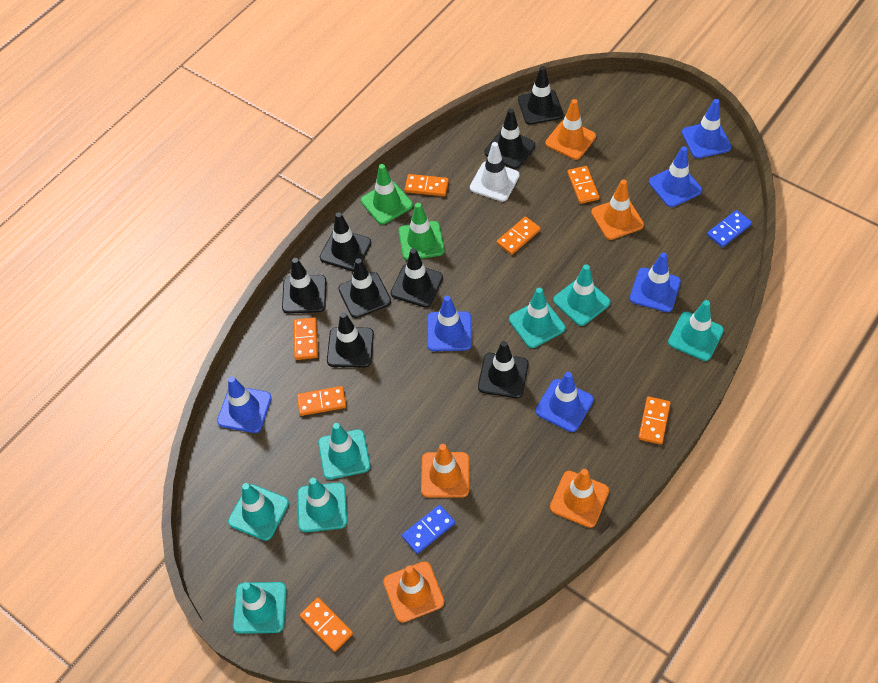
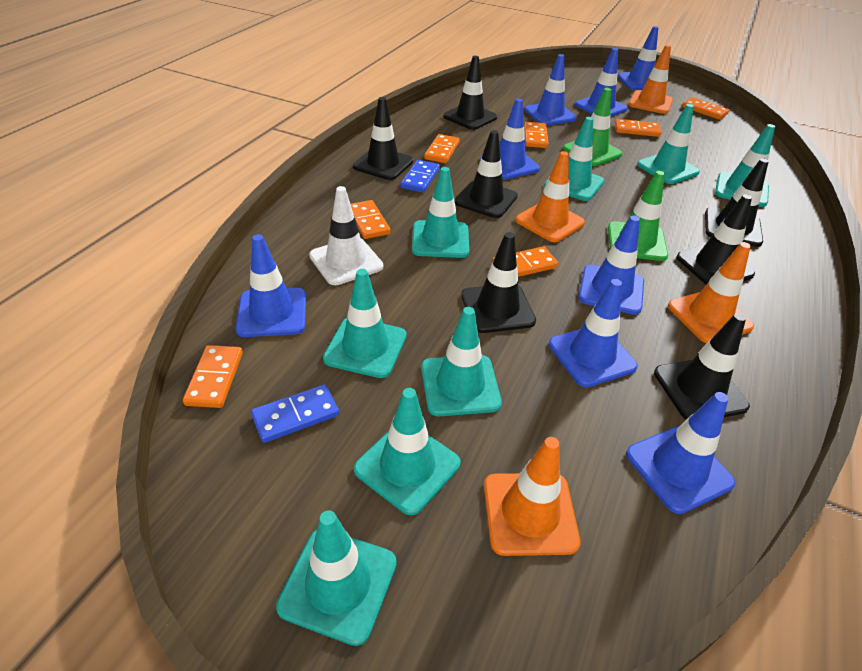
black traffic cone: [282,258,326,314] [320,212,371,271] [327,312,374,367] [338,258,391,318] [391,248,443,308] [478,341,528,398] [485,108,535,169] [518,66,563,125] = 8 -> [353,97,413,180] [443,56,497,130] [455,130,518,218] [461,232,536,333] [654,313,750,420] [676,194,755,285] [705,158,769,247] = 7
blue traffic cone: [217,376,272,433] [427,296,472,351] [535,372,594,432] [630,253,681,312] [649,146,702,207] [682,99,731,158] = 6 -> [235,234,306,337] [480,98,540,180] [525,54,577,126] [549,279,638,387] [575,48,628,117] [579,216,644,315] [618,26,658,90] [626,392,735,514] = 8
orange traffic cone: [383,561,444,623] [421,444,469,498] [545,99,596,160] [550,469,609,528] [591,180,644,240] = 5 -> [484,437,581,556] [515,151,585,242] [629,45,673,114] [668,242,754,343] = 4
turquoise traffic cone: [228,483,289,541] [233,582,287,634] [297,478,347,532] [318,423,370,480] [509,287,565,348] [553,264,610,326] [668,300,724,361] = 7 -> [276,510,397,646] [323,269,406,378] [354,388,460,515] [412,167,469,258] [421,307,502,416] [544,117,604,201] [637,104,700,184] [715,124,775,207] = 8

